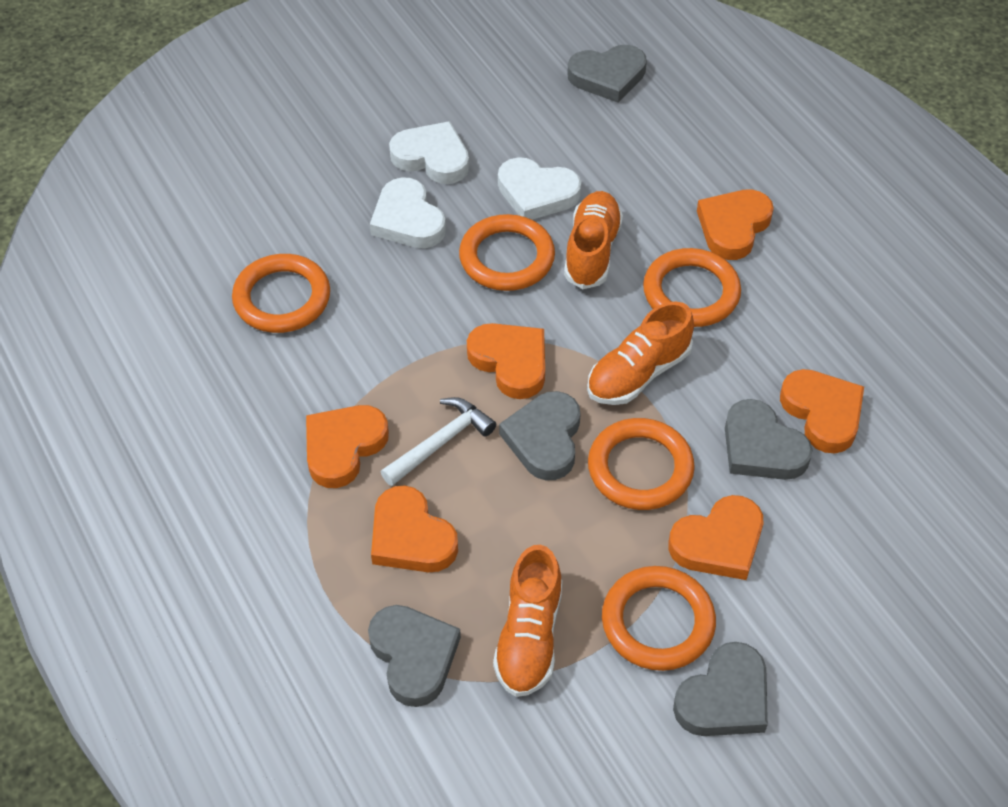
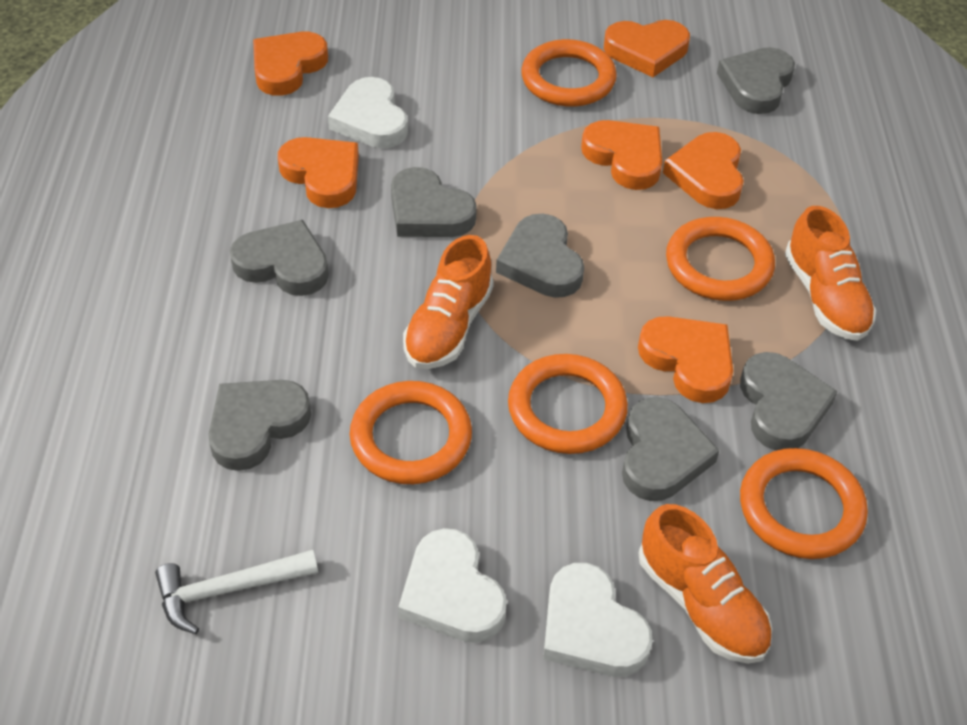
grey heart: [368,605,461,707] [499,391,581,480] [567,45,647,102] [673,642,768,736] [725,399,812,480] = 5 -> [208,380,311,471] [230,220,329,296] [391,167,477,237] [496,214,584,298] [622,397,720,501] [717,47,795,114] [740,352,838,451] = 7

